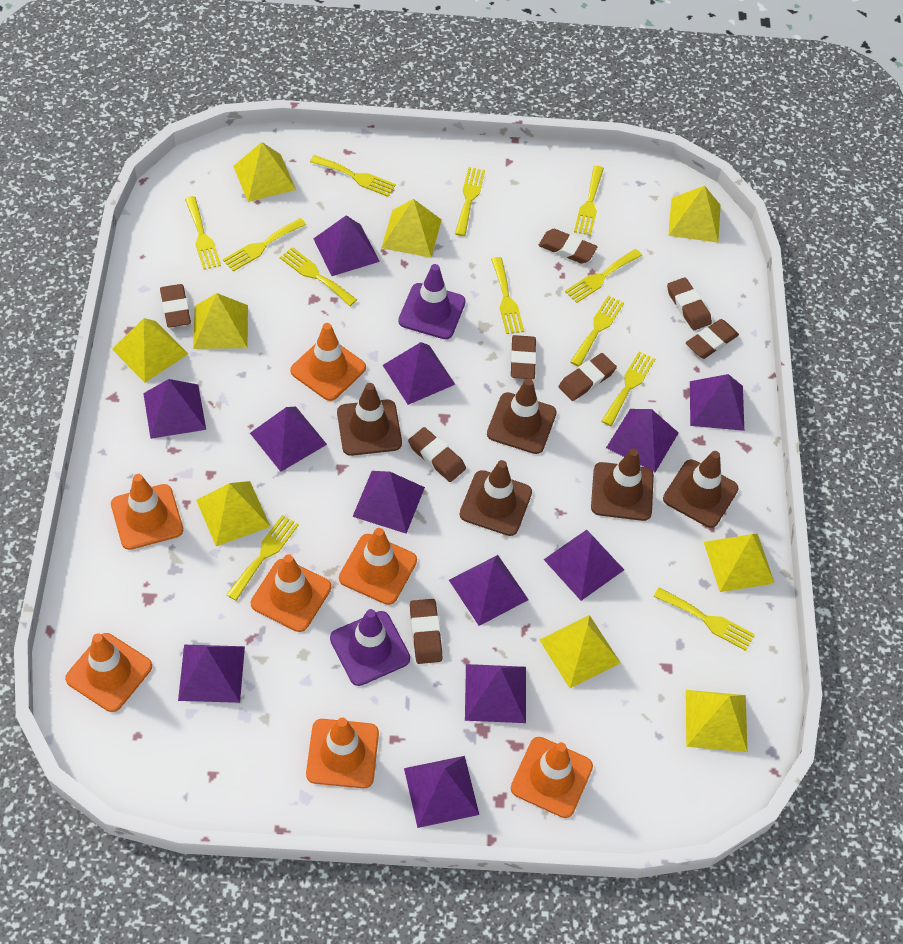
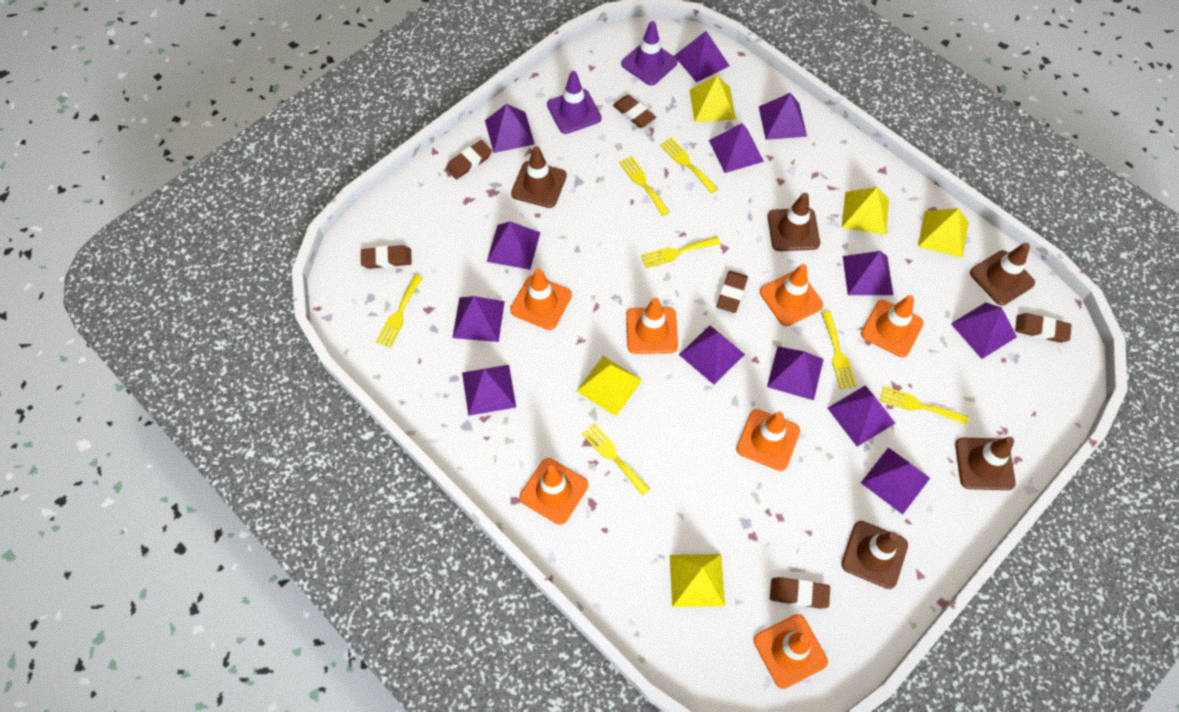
brown eraser: [160,284,191,328] [408,427,466,482] [410,599,442,664] [511,335,536,379] [538,229,597,264] [559,353,617,401] [667,277,712,330] [686,319,739,359] = 8 -> [361,245,412,269] [446,140,492,180] [613,95,656,128] [716,271,748,313] [770,577,830,609] [1015,313,1071,343] = 6
purple pyramid: [143,379,206,439] [178,645,245,703] [250,407,327,472] [313,215,380,276] [352,471,425,534] [383,342,455,405] [404,756,479,828] [449,555,529,626] [465,664,526,723] [543,530,624,601] [606,409,679,472] [690,374,744,431] = 12 -> [452,296,505,342] [462,365,516,416] [485,104,535,153] [487,221,541,270] [674,31,729,82] [679,325,745,385] [709,123,764,173] [759,93,807,140] [767,346,824,400] [828,385,895,447] [843,251,893,295] [861,447,930,515] [951,302,1017,359] = 13
yellow fork: [185,196,221,270] [223,218,306,272] [226,515,299,601] [280,247,357,306] [310,155,396,197] [455,167,485,236] [491,257,524,334] [565,249,642,303] [570,295,624,367] [574,166,604,236] [601,352,655,426] [654,588,755,651] = 12 -> [376,275,423,348] [582,423,650,496] [619,156,670,216] [641,237,721,268] [660,138,718,193] [821,311,856,389] [879,386,969,425] = 7
yellow pyramid: [112,318,188,383] [193,293,248,349] [196,481,270,546] [233,142,296,202] [381,199,442,258] [540,615,621,688] [668,186,721,243] [686,690,747,752] [704,534,775,592] = 9 -> [577,356,642,416] [670,554,725,607] [690,75,736,122] [842,187,889,235] [918,208,969,258] = 5

